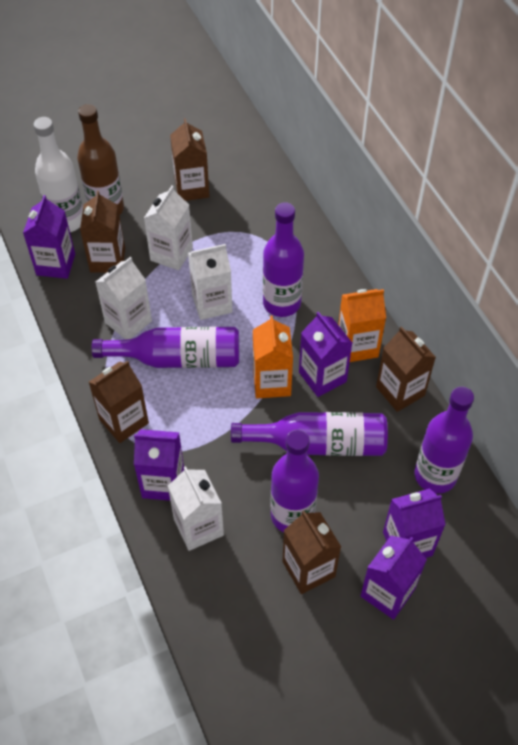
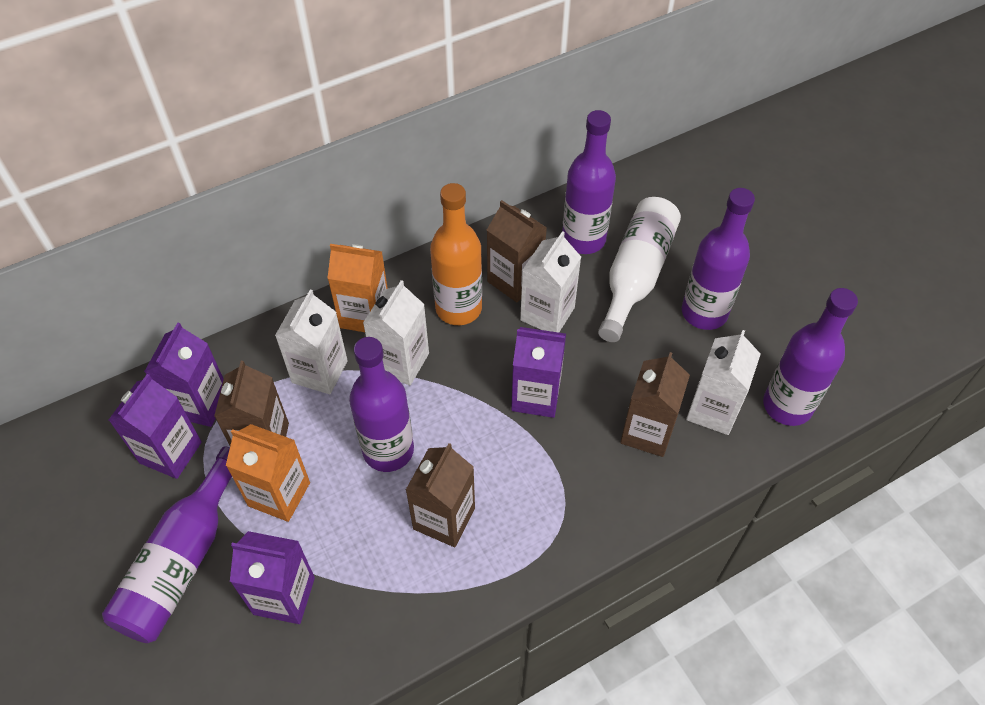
brown bottle: [77,104,124,215] = 1 -> none = 0
brown carton: [80,190,125,273] [89,360,149,443] [170,118,209,201] [282,511,341,594] [376,326,436,412] = 5 -> [214,361,289,446] [406,443,475,547] [487,200,547,303] [620,352,690,457] = 4
orange bottle: none = 0 -> [430,183,482,325] = 1
purple carton: [23,195,75,279] [134,429,184,501] [299,311,352,397] [361,536,427,620] [383,488,446,558] = 5 -> [109,374,202,479] [144,322,224,427] [230,531,315,624] [511,327,566,418] = 4

